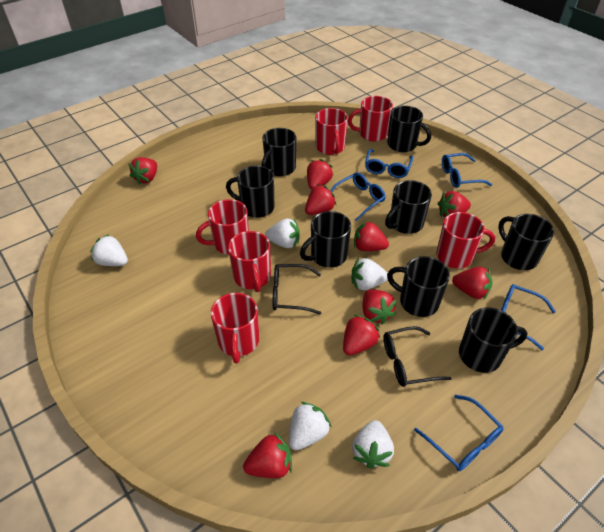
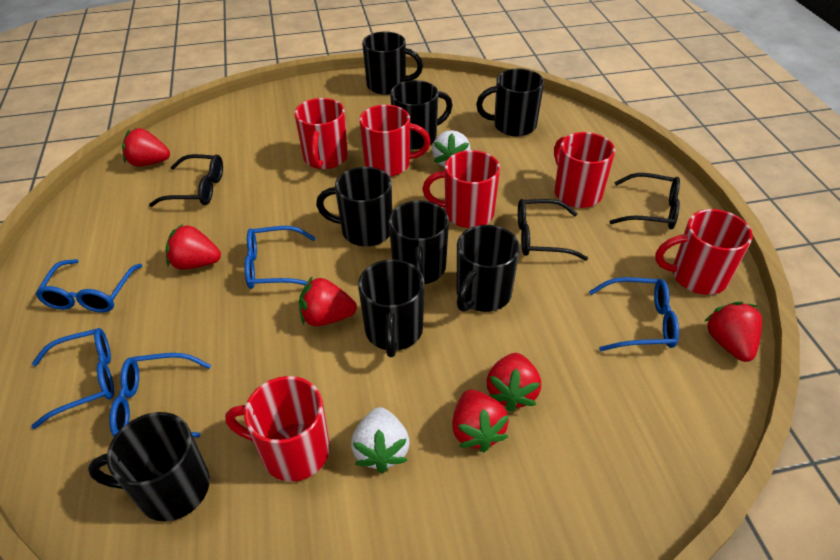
black glasses: [273,264,321,315] [383,326,452,387] = 2 -> [149,154,223,207] [518,199,588,261] [610,173,680,229] = 3
red strawberry: [129,157,157,185] [243,432,292,478] [305,185,336,215] [307,159,333,189] [343,314,380,355] [354,221,389,251] [363,289,396,325] [438,191,471,218] [452,267,493,299] = 9 -> [122,128,170,166] [166,224,221,270] [299,276,357,326] [452,389,509,452] [487,353,541,412] [704,302,762,362] = 6
white strawberry: [90,234,128,266] [265,218,300,248] [289,402,332,450] [352,258,388,290] [352,420,394,469] = 5 -> [351,407,410,473] [432,130,471,167] = 2

